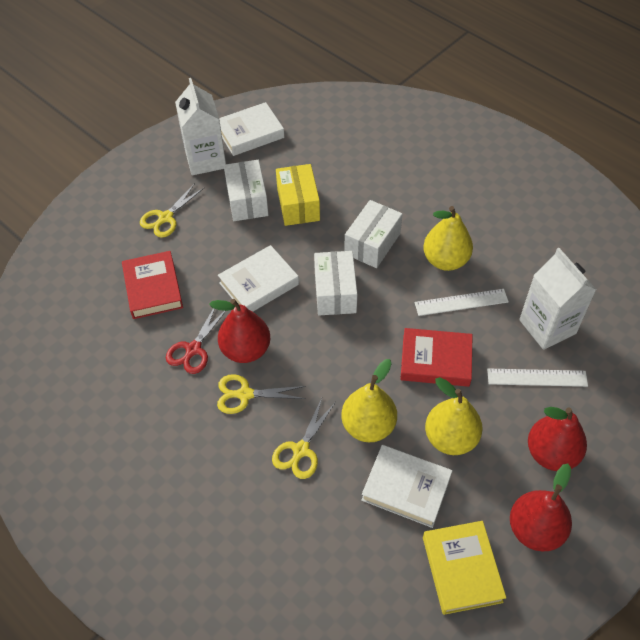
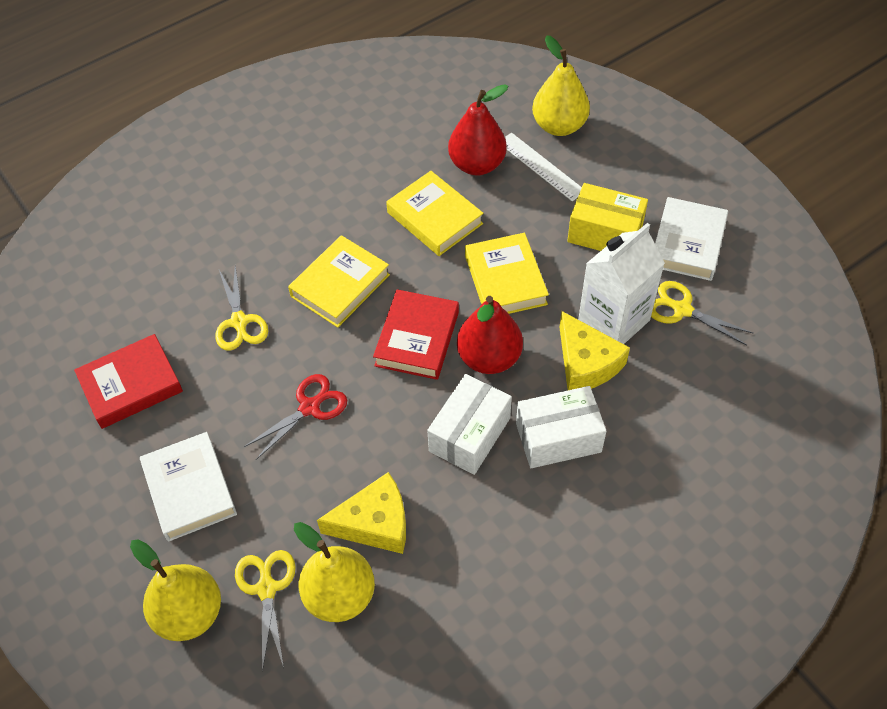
red pear: [209,299,270,363] [510,464,572,551] [528,407,587,471] = 3 -> [448,84,508,176] [457,296,523,374] = 2
white book: [218,245,299,312] [219,102,284,156] [361,445,452,528] = 3 -> [140,432,237,542] [655,197,728,281] = 2
white box: [224,160,269,221] [314,251,357,315] [344,200,403,268] = 3 -> [427,374,512,475] [516,386,606,468] = 2
white carton: [175,78,226,175] [519,248,596,350] = 2 -> [578,223,665,344] = 1
white ruler: [415,289,509,316] [487,369,588,387] = 2 -> [505,133,582,201] = 1
yellow book: [423,521,506,615] = 1 -> [288,235,390,328] [386,171,483,256] [465,233,549,314] = 3
yellow cheese: none = 0 -> [317,472,406,554] [559,311,630,390] = 2

